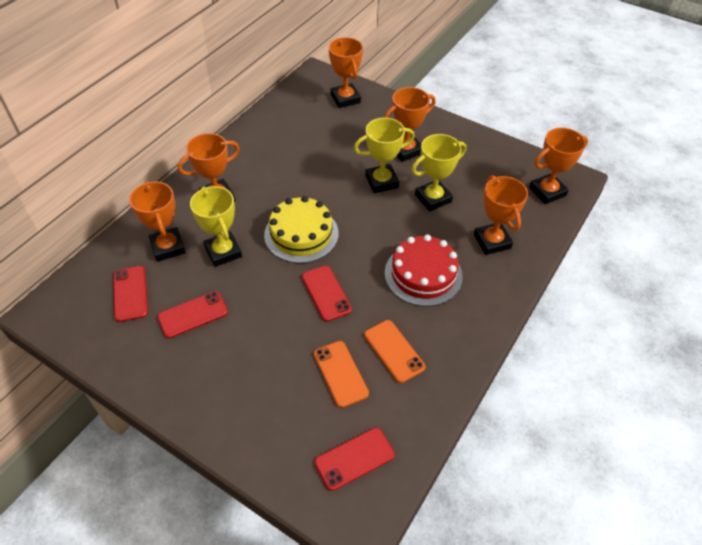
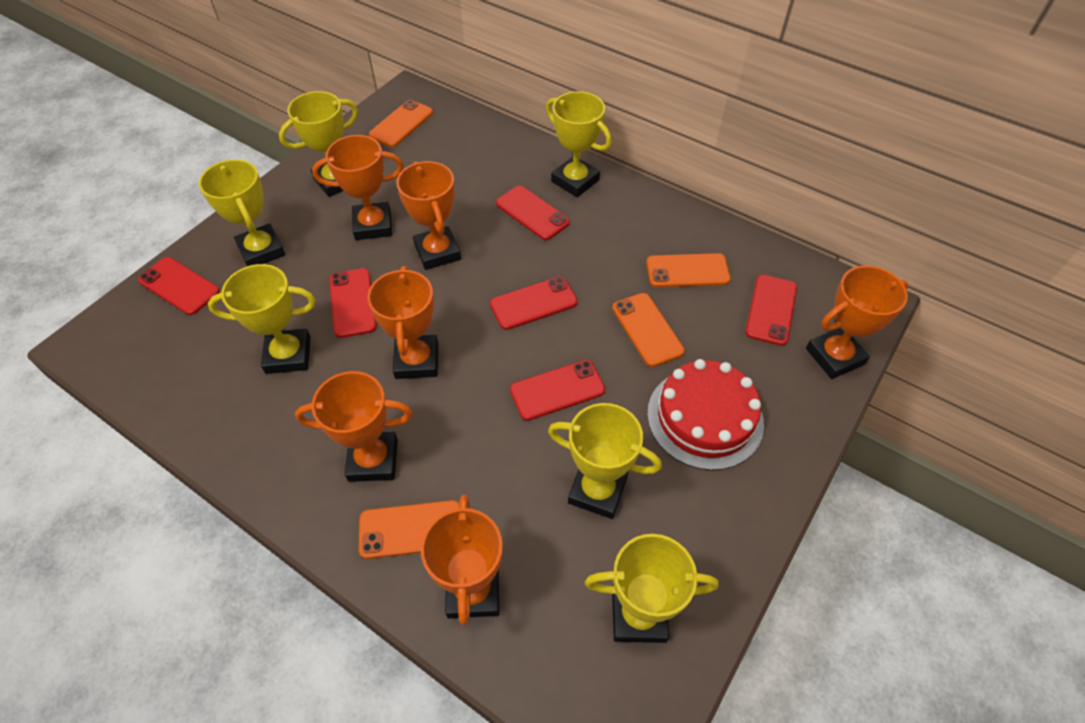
orange phone: [314,341,369,408] [364,320,425,383] = 2 -> [359,500,459,559] [369,100,433,147] [612,293,685,367] [646,253,731,287] = 4
red phone: [113,266,148,322] [157,291,228,338] [302,265,352,322] [314,427,395,491] = 4 -> [138,257,220,315] [329,268,377,338] [490,277,578,330] [496,185,570,240] [510,360,605,421] [745,275,797,346] = 6
yellow cake: [264,196,339,263] = 1 -> none = 0
yellow trophy: [190,186,242,267] [354,118,415,193] [412,134,466,211] = 3 -> [199,160,285,266] [208,264,316,374] [279,91,358,197] [546,91,612,197] [548,403,662,519] [585,534,718,643] = 6

